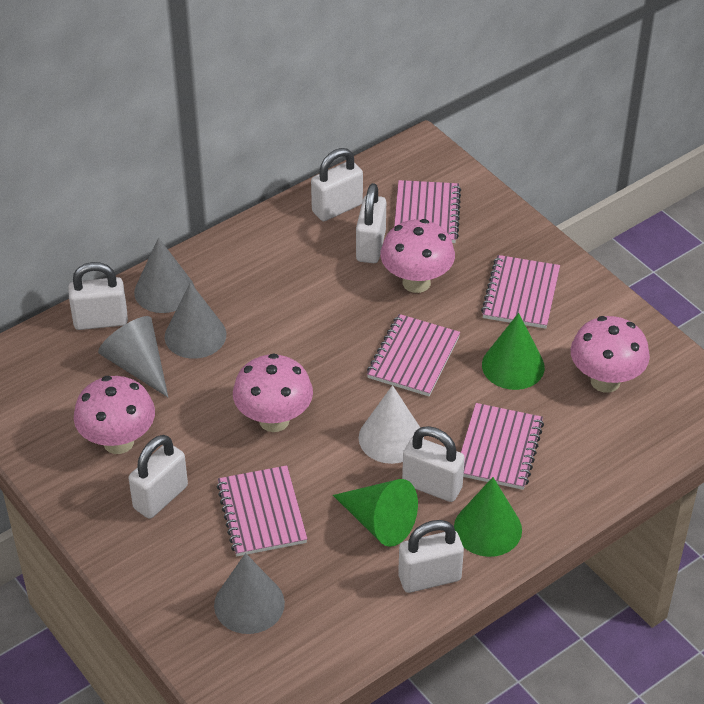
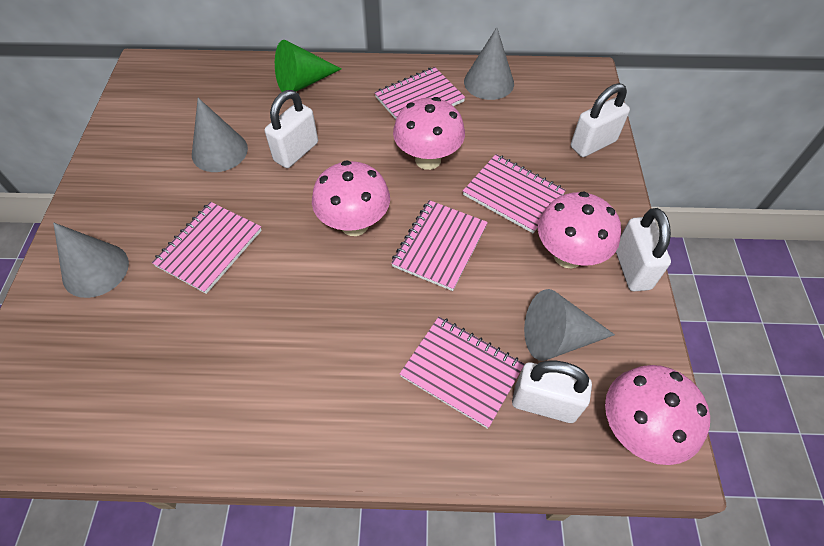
green cone: [333,479,418,547] [454,477,522,557] [482,313,545,390] = 3 -> [275,40,341,92] = 1
white cone: [359,385,424,464] = 1 -> none = 0
white padlock: [68,262,128,330] [129,435,188,519] [311,148,363,221] [356,183,386,263] [398,520,464,593] [402,426,465,502] = 6 -> [265,90,318,168] [512,361,592,423] [571,83,630,157] [616,208,671,291] = 4

